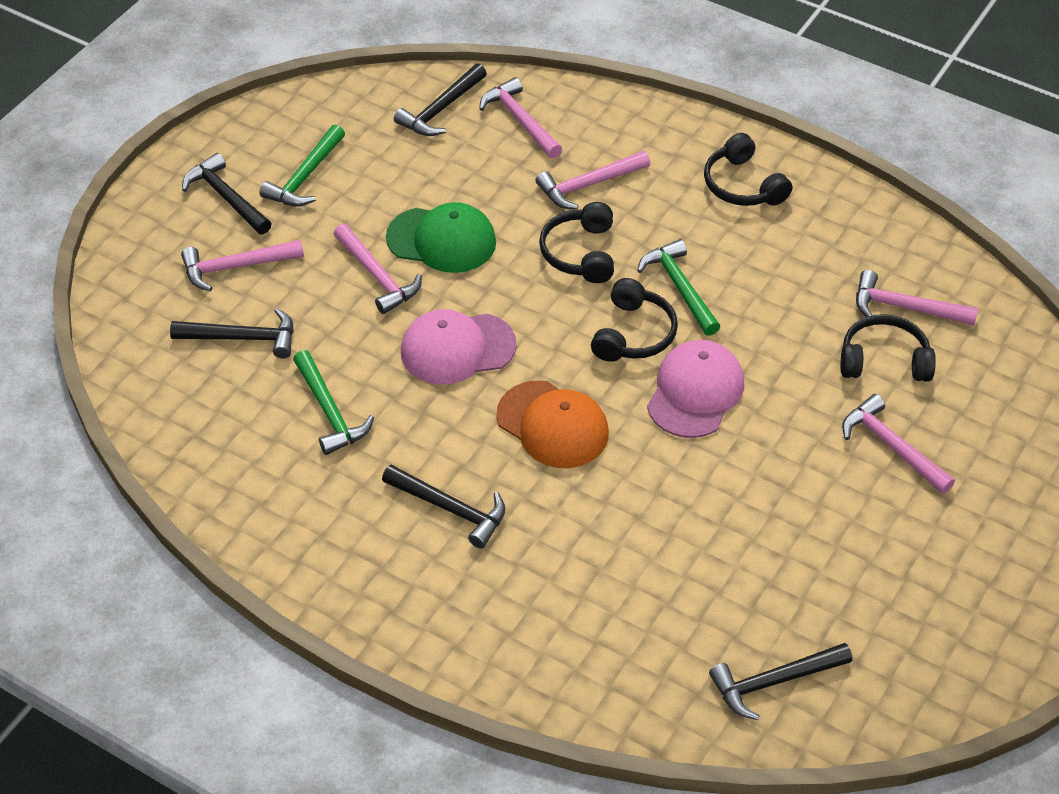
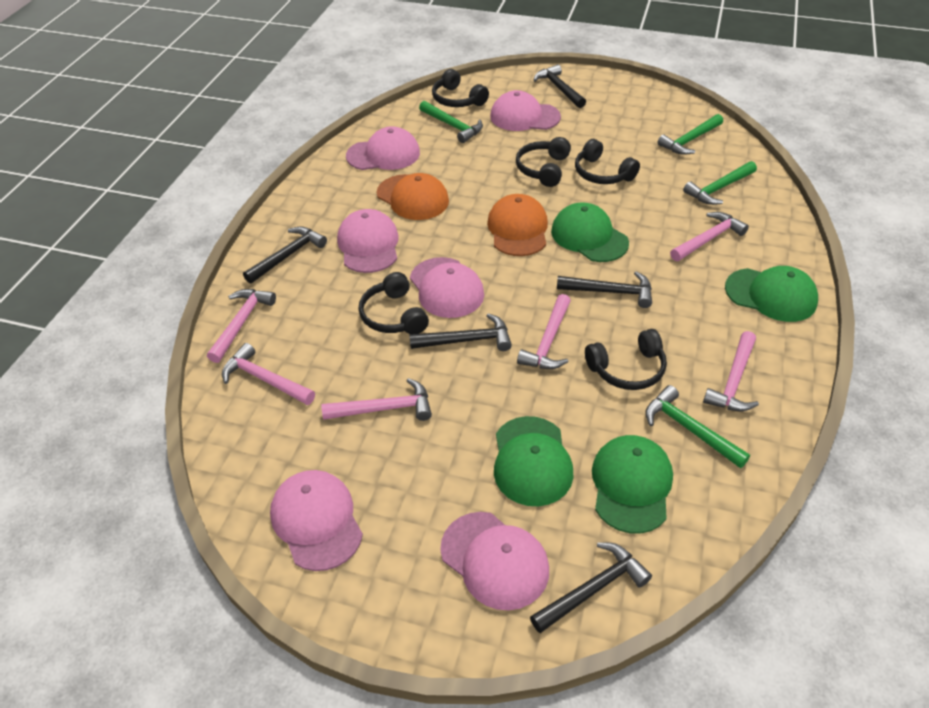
black headphones: [539,202,614,283] [591,278,678,362] [704,133,792,206] [841,314,936,382] = 4 -> [358,272,429,334] [432,69,489,107] [516,137,571,187] [575,139,640,184] [585,329,667,390] = 5
green cap: [386,202,496,273] = 1 -> [494,416,573,506] [551,202,629,262] [592,435,673,534] [725,266,818,322] = 4
green hammer: [259,125,345,206] [293,350,374,455] [637,239,720,336] = 3 -> [419,101,483,143] [645,385,750,468] [657,114,723,155] [683,161,757,205] = 4
orange cap: [497,380,609,468] = 1 -> [377,173,449,220] [487,194,548,256] = 2
pink cap: [401,309,517,385] [647,340,744,438] = 2 -> [270,470,363,571] [337,209,399,273] [346,126,420,170] [410,257,484,318] [440,512,549,610] [490,90,561,131] = 6

